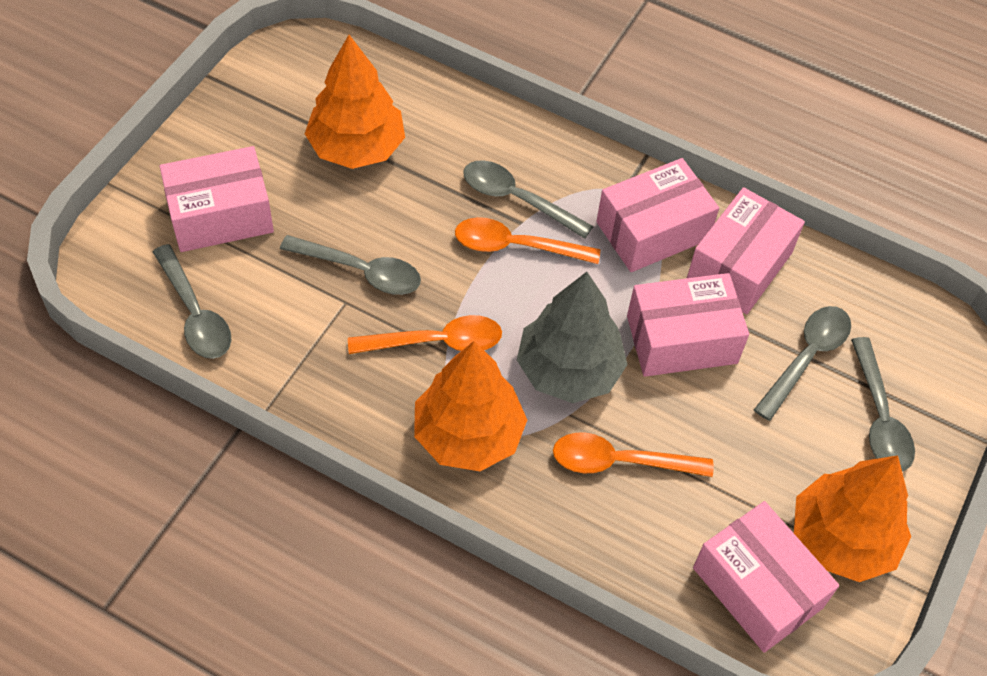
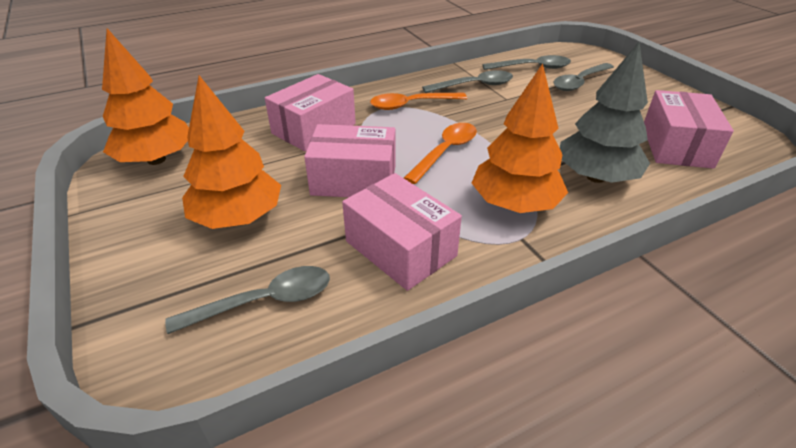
grey spoon: [153,244,231,359] [280,235,421,295] [463,160,593,239] [754,306,851,421] [851,337,915,471] = 5 -> [165,266,330,334] [422,70,513,93] [483,55,571,70] [553,63,614,91] = 4
orange spoon: [348,315,502,354] [455,217,601,264] [553,433,713,477] = 3 -> [370,93,467,110] [404,123,477,184] = 2
pink box: [160,146,274,252] [596,158,719,272] [627,273,749,377] [687,187,805,315] [693,501,839,653] = 5 -> [265,74,356,152] [304,124,396,197] [342,173,462,291] [644,90,734,169] = 4

